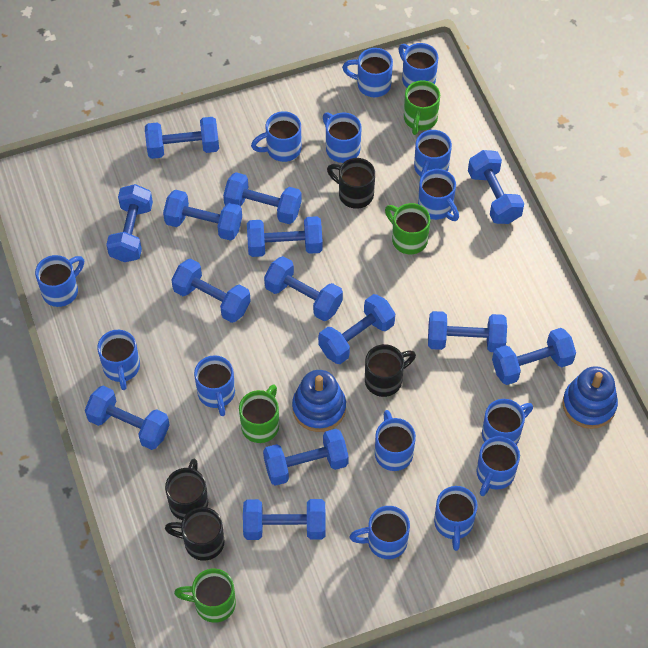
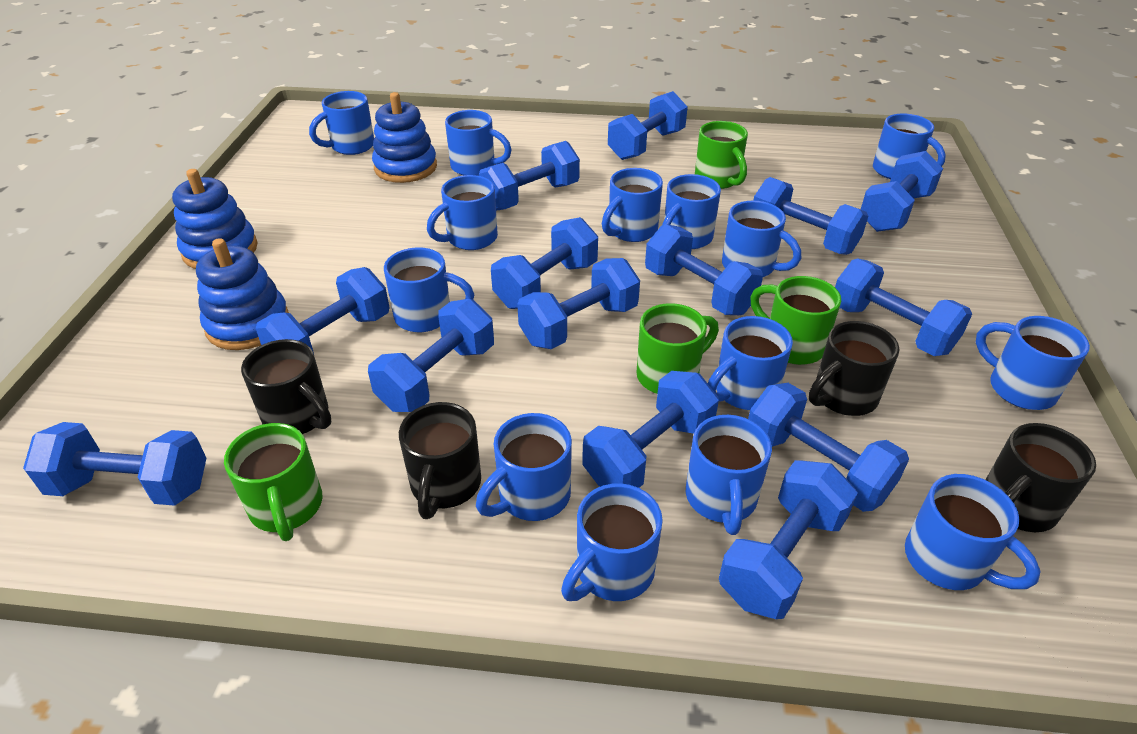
blue stacking toy: [292,370,346,432] [563,366,618,429] = 2 -> [172,169,257,269] [196,238,289,350] [372,92,437,183] = 3

